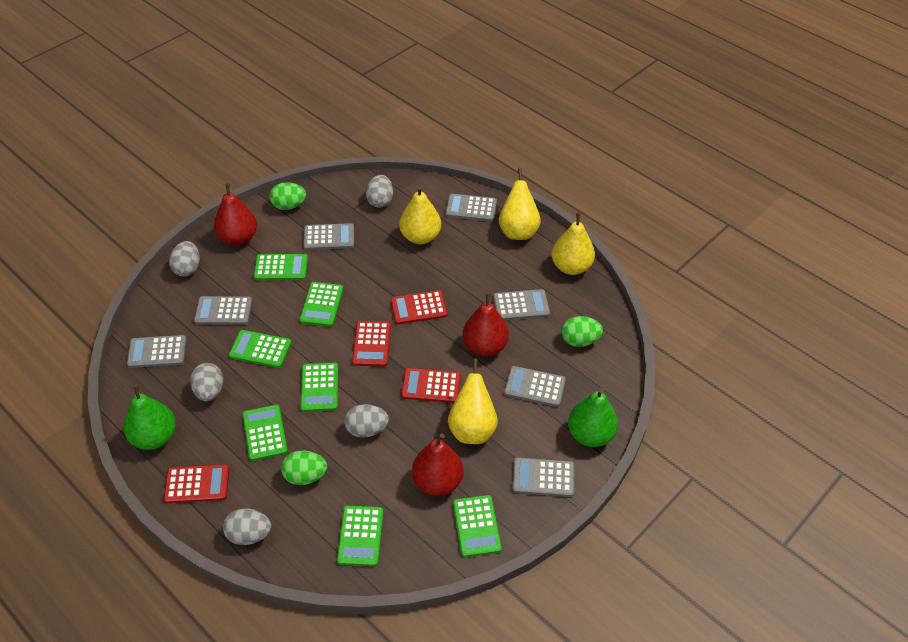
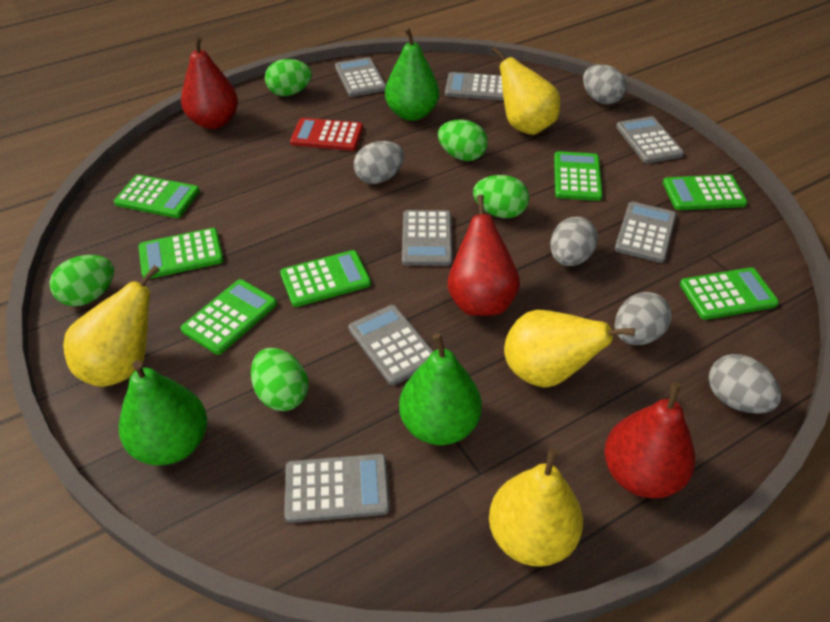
green egg: [269,182,306,210] [281,450,327,485] [562,316,603,347] = 3 -> [49,255,114,306] [251,348,308,411] [265,59,312,96] [438,120,488,161] [473,175,529,218] = 5
green pear: [124,384,176,450] [568,388,618,447] = 2 -> [119,360,207,465] [385,27,439,121] [399,333,482,445] = 3
red calculator: [164,464,229,503] [352,321,391,367] [390,290,448,324] [401,368,461,403] = 4 -> [290,118,363,151] = 1

